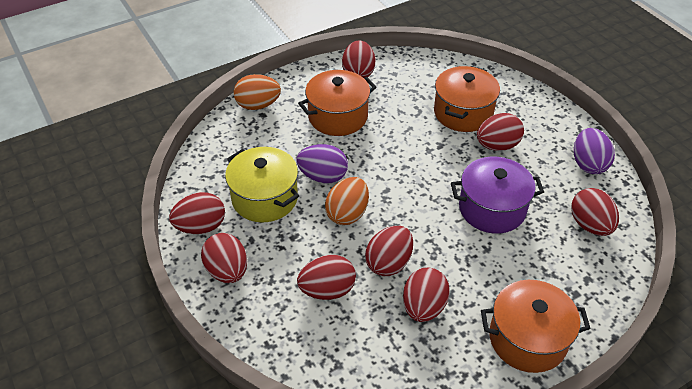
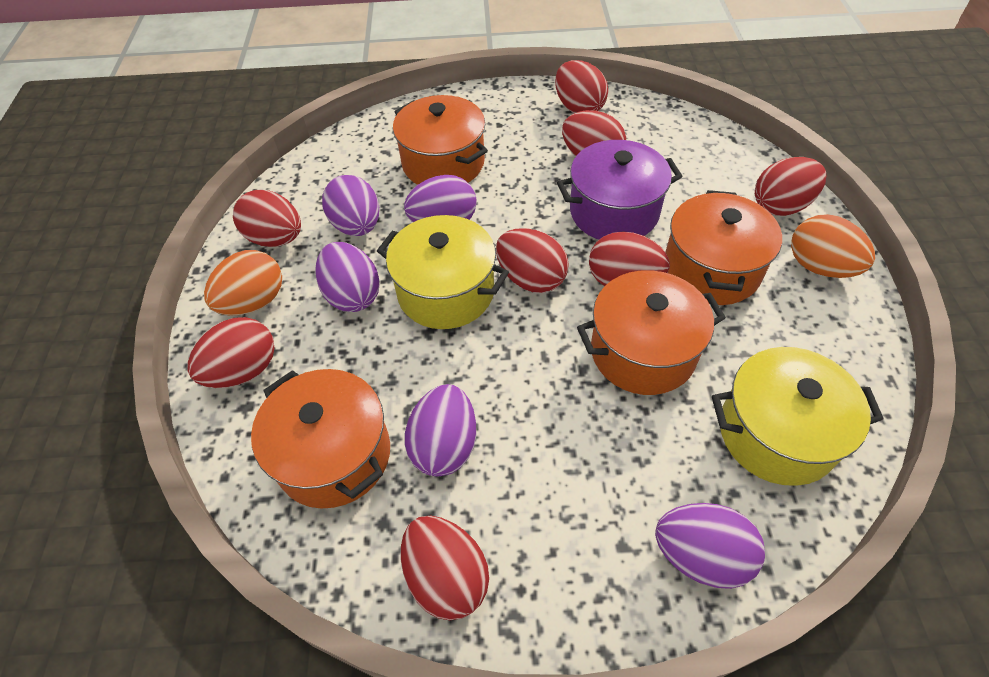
orange pot: [298,70,377,136] [434,66,500,132] [481,280,591,373] = 3 -> [251,369,390,508] [393,95,488,185] [577,270,726,395] [666,190,782,305] = 4
purple egg: [296,144,348,183] [574,128,615,174] = 2 -> [316,242,380,312] [322,175,379,236] [404,175,477,222] [404,384,476,476] [655,503,765,589] = 5
yellow pot: [225,147,299,223] = 1 -> [377,215,509,329] [712,347,884,486] = 2

